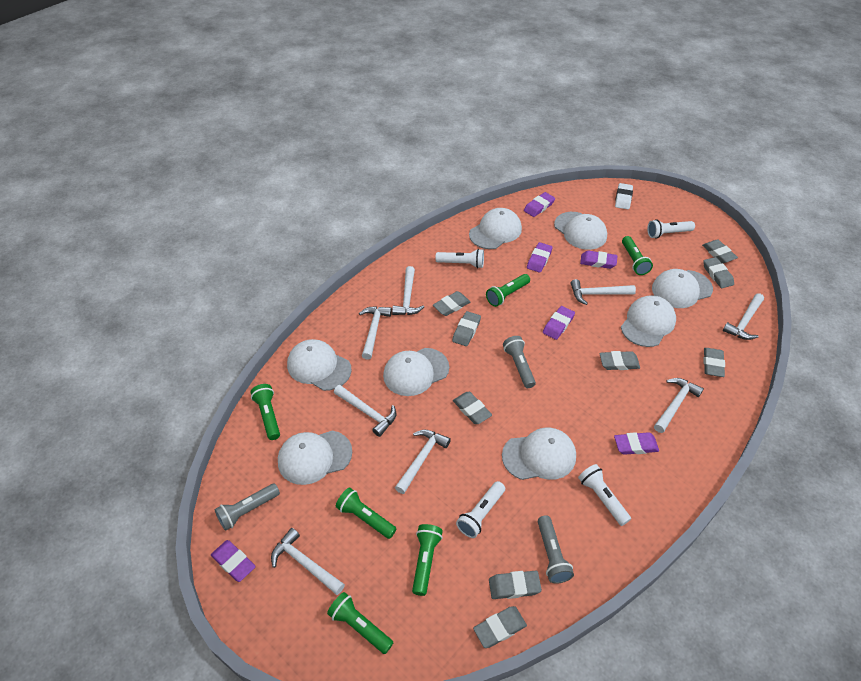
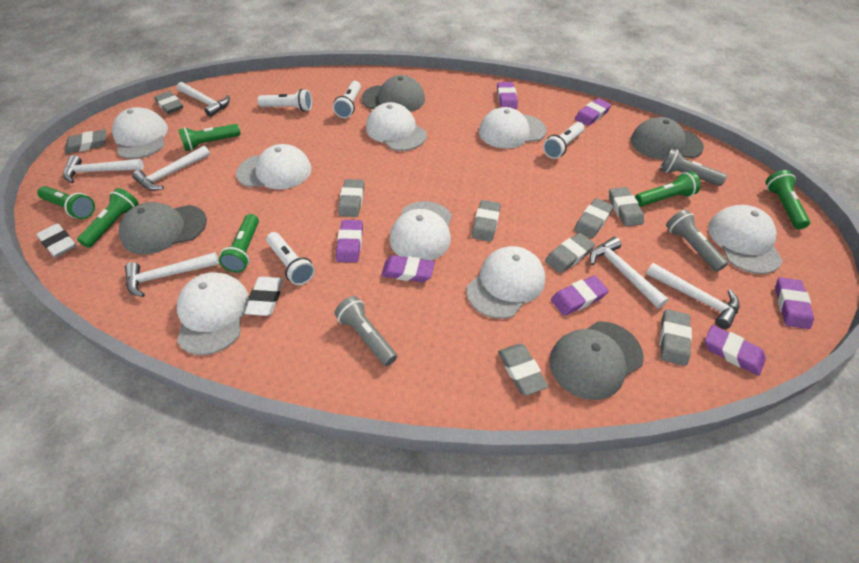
grey cap: none = 0 -> [119,202,207,255] [362,75,425,112] [549,321,644,400] [631,117,704,160] = 4
purple eraser: [211,540,256,582] [524,192,555,217] [527,242,553,273] [543,306,575,340] [580,251,617,269] [614,432,659,455] = 6 -> [336,220,363,262] [381,255,435,282] [497,82,518,109] [551,276,609,316] [575,98,611,126] [705,325,766,376] [775,277,814,329] = 7
white eraser: [615,183,633,209] = 1 -> [36,223,77,257] [244,277,284,316] = 2
white hammer: [271,528,345,595] [334,385,396,437] [359,306,392,360] [392,266,424,315] [395,430,451,494] [571,279,636,305] [654,378,704,433] [723,293,764,340] = 8 -> [63,155,144,183] [125,252,219,297] [132,145,210,191] [177,82,230,117] [590,237,668,308] [646,263,739,329] = 6

